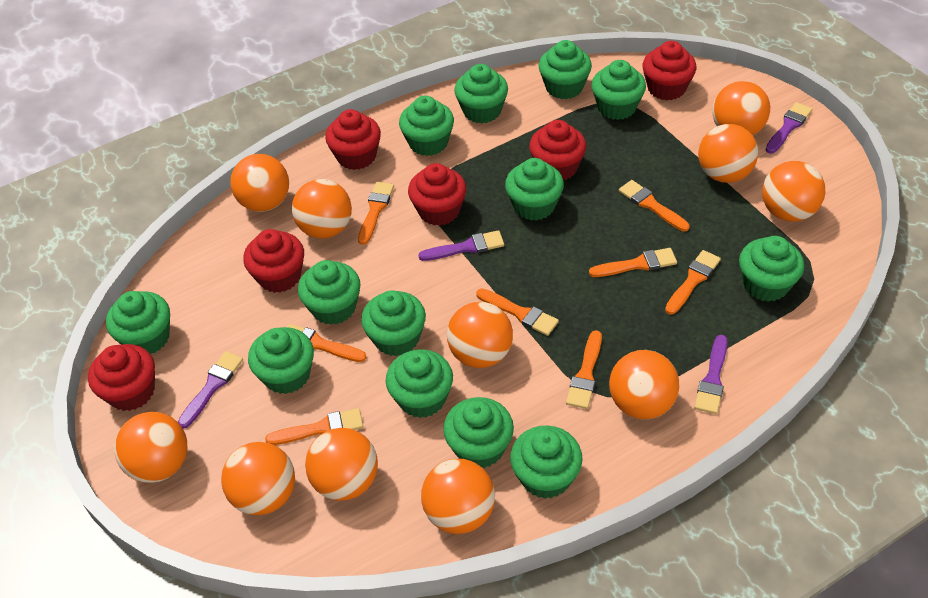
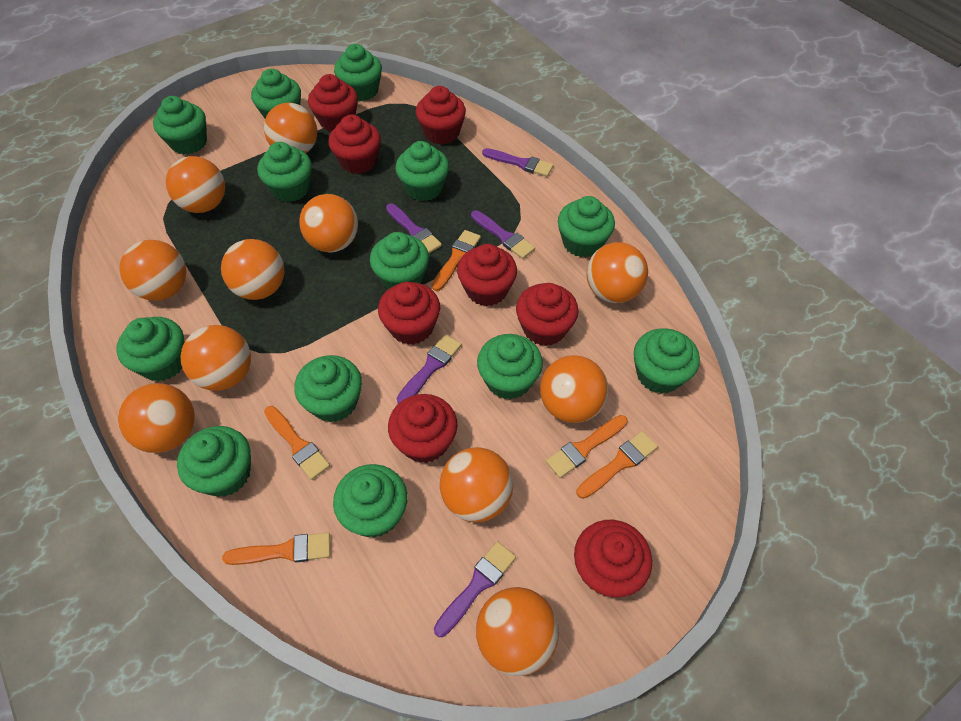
orange brush: [265,408,363,445] [287,324,367,362] [358,182,394,245] [476,288,559,336] [566,330,602,409] [589,248,677,277] [619,180,690,232] [665,250,721,315] = 8 -> [222,532,330,565] [264,406,330,480] [432,230,481,291] [546,415,628,478] [576,431,658,499] = 5
purple brush: [178,351,243,429] [418,230,504,261] [694,335,728,414] [766,102,812,154] = 4 -> [386,203,442,253] [397,335,461,404] [434,541,516,637] [471,210,535,259] [482,148,553,177] = 5
red cupcake: [88,344,155,411] [243,229,304,293] [325,109,381,170] [408,163,466,226] [529,120,586,180] [642,41,697,101] = 6 -> [308,74,358,132] [328,114,381,174] [378,282,440,345] [388,394,458,463] [416,86,466,145] [457,244,517,306] [516,283,579,346] [574,520,652,598] = 8

